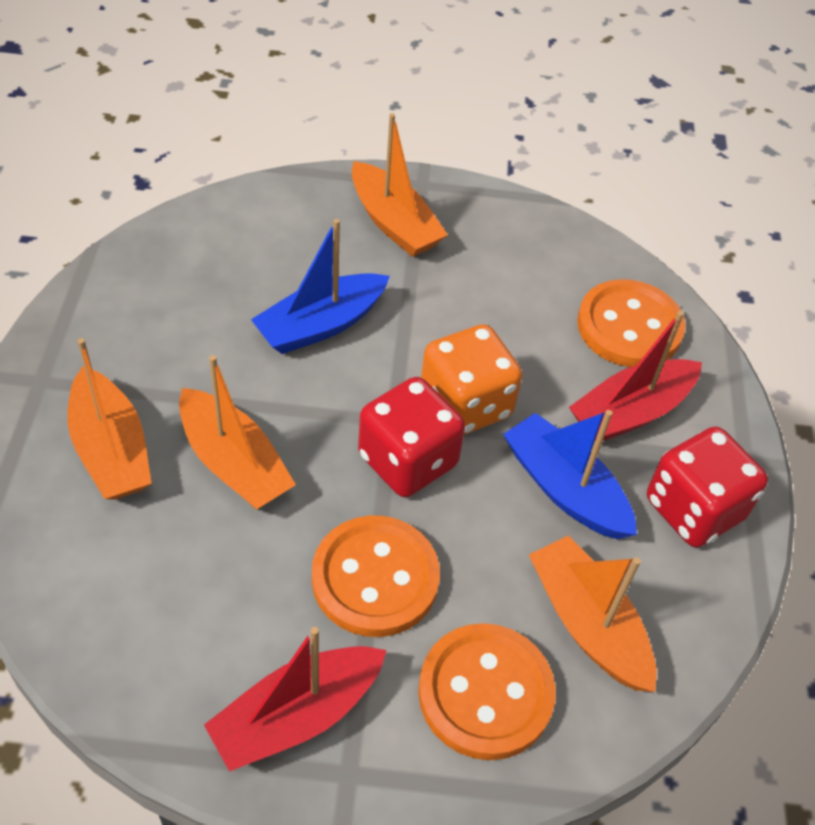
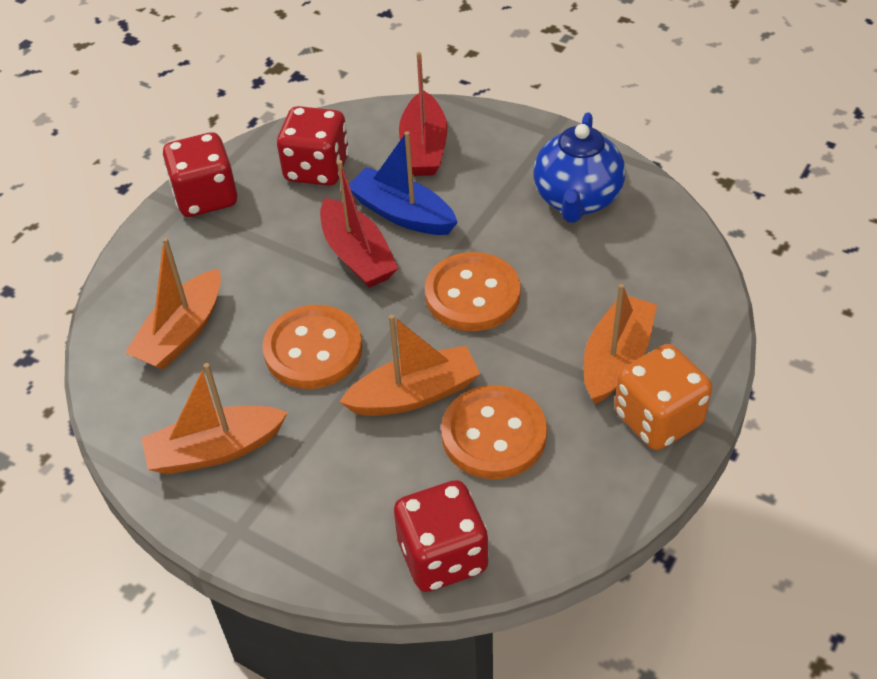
blue boat: [251,219,390,354] [503,410,637,539] = 2 -> [349,131,458,235] = 1
blue teapot: none = 0 -> [533,112,625,223] = 1
red dice: [358,377,465,497] [647,426,768,547] = 2 -> [162,132,237,217] [277,106,349,186] [394,480,489,592] = 3

